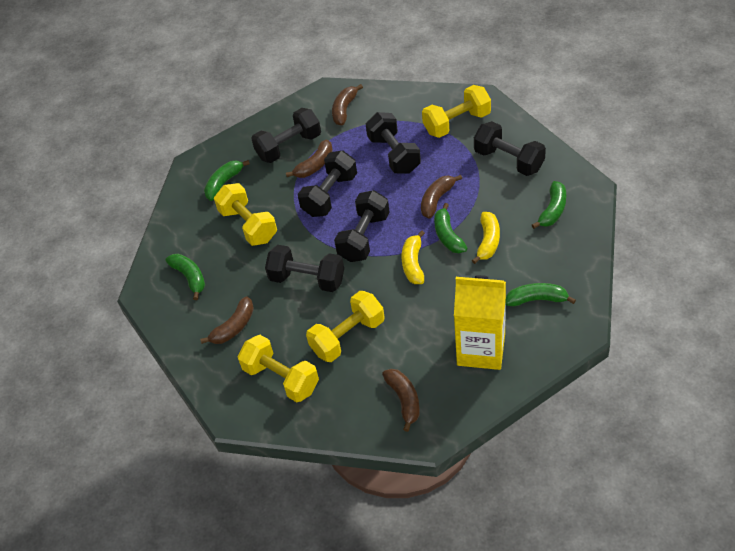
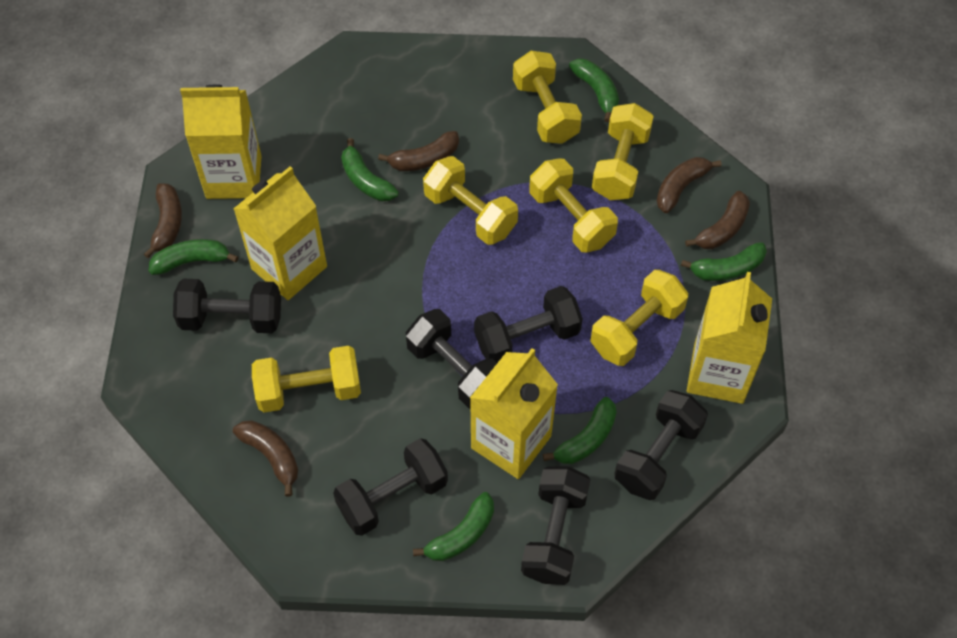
green banana: [165,254,205,300] [204,160,250,201] [434,203,467,253] [506,283,576,307] [532,181,566,229] = 5 -> [149,239,238,275] [341,138,399,201] [413,492,494,561] [543,397,617,464] [569,58,619,122] [681,242,767,281] = 6
yellow banana: [402,230,425,284] [472,212,500,264] = 2 -> none = 0
yellow carton: [454,275,506,370] = 1 -> [180,85,262,199] [233,166,327,300] [470,348,558,479] [687,272,772,404] = 4
yellow dumbbell: [214,183,277,246] [238,335,319,402] [306,291,385,362] [422,85,491,138] = 4 -> [252,346,361,413] [423,156,518,245] [513,51,582,144] [529,158,618,253] [590,270,688,366] [592,103,654,200] = 6

